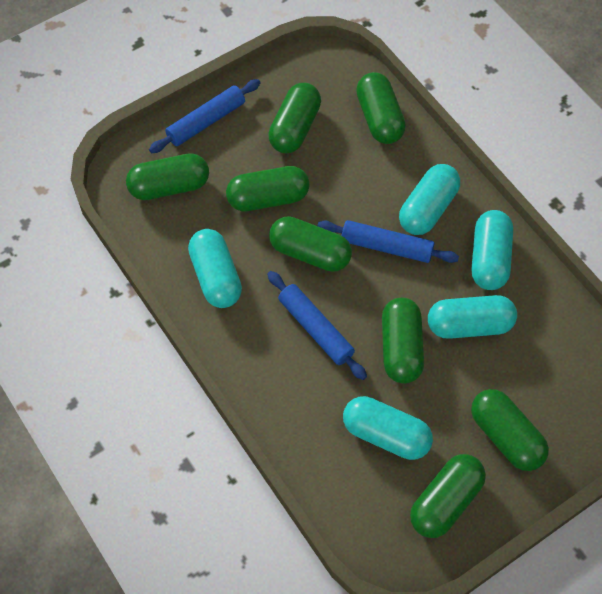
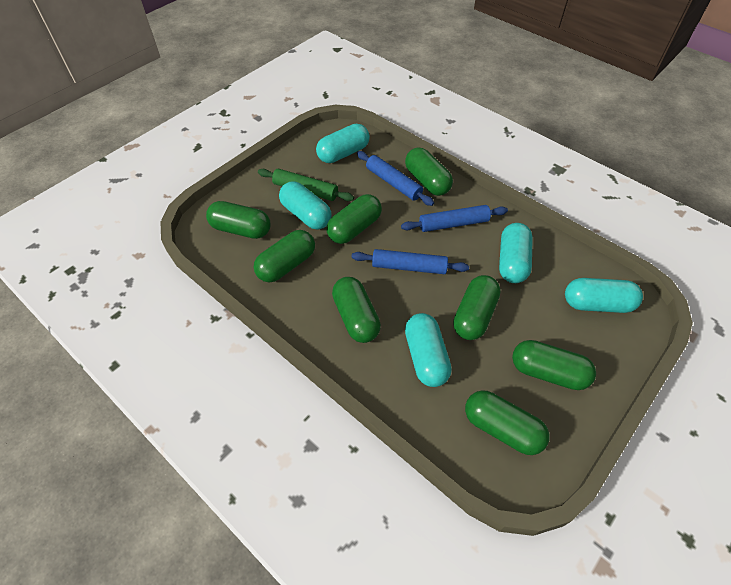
green rolling pin: none = 0 -> [258,169,354,201] = 1

